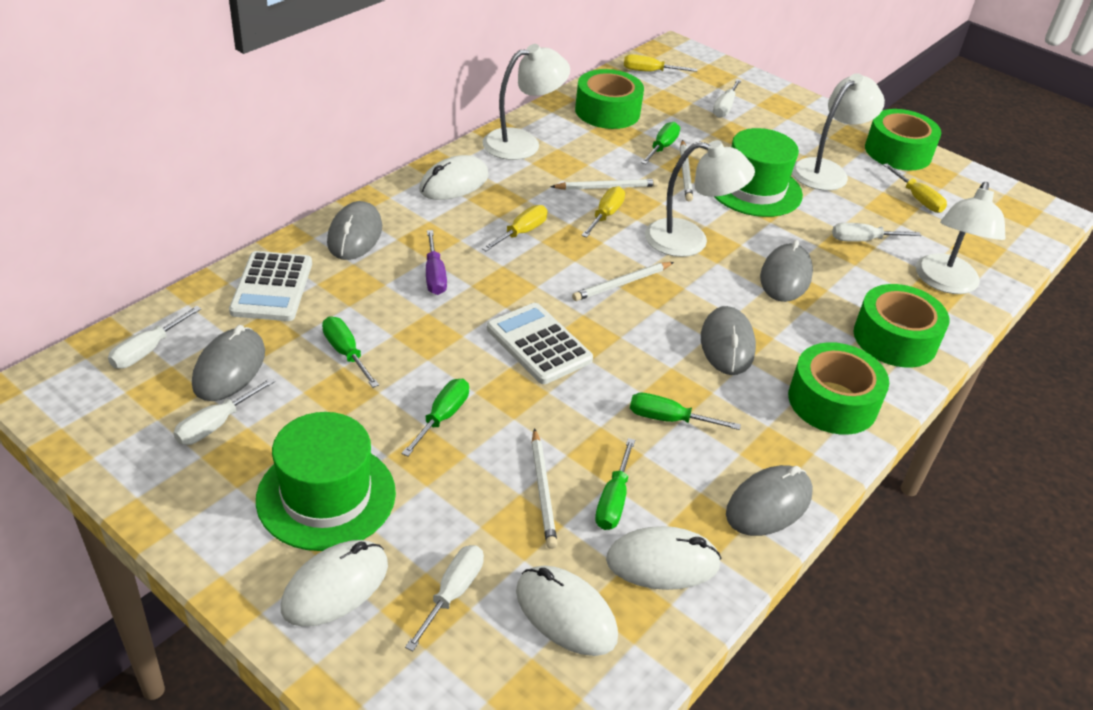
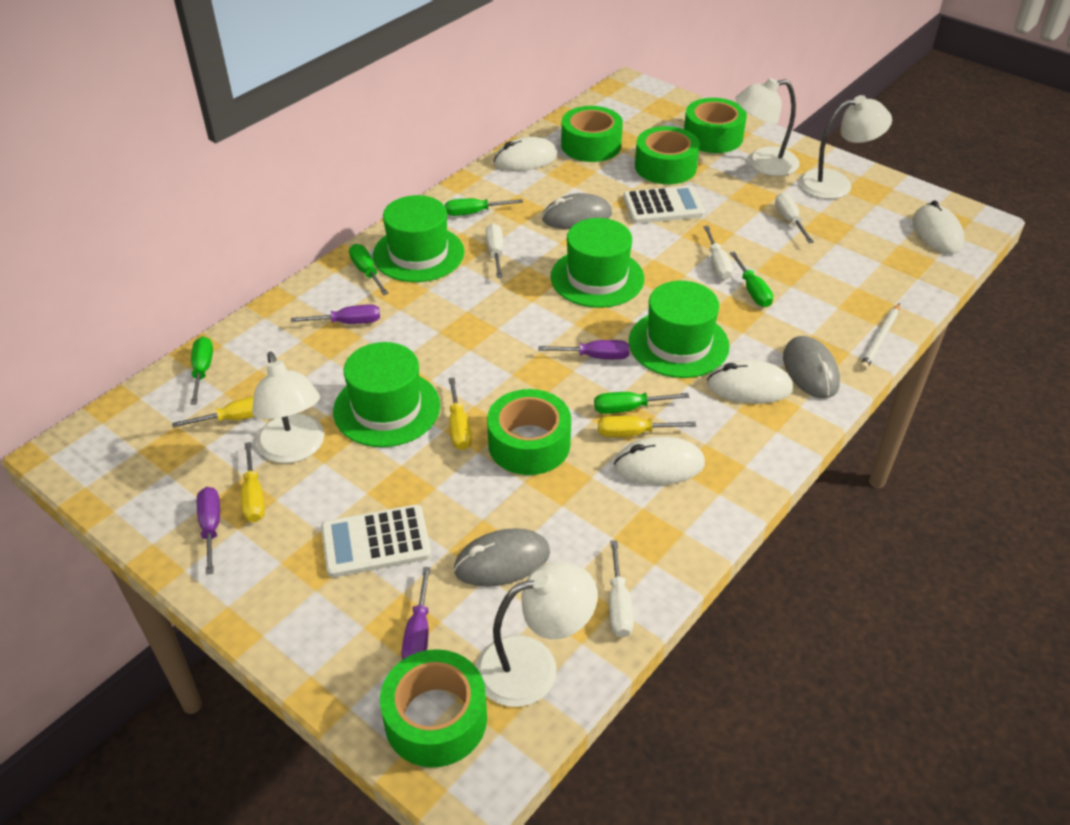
green hat: [256,412,396,551] [714,128,803,217] = 2 -> [333,342,440,447] [373,195,464,282] [551,218,644,308] [629,281,730,378] = 4
green tape: [575,69,644,129] [788,342,889,435] [854,284,950,367] [865,109,941,170] = 4 -> [380,649,487,767] [487,389,571,475] [561,106,623,162] [635,126,700,184] [684,98,747,153] = 5
grey mouse: [192,325,265,401] [327,201,382,260] [701,306,756,375] [726,465,813,536] [760,240,813,302] = 5 -> [454,528,550,587] [542,193,612,229] [783,336,840,398] = 3
purple screwdriver: [426,230,447,295] = 1 -> [197,487,220,575] [291,304,380,324] [402,567,431,660] [538,340,630,359] = 4
white pencil: [532,428,557,549] [550,179,659,190] [572,262,674,301] [680,140,693,201] = 4 -> [860,303,900,371] = 1
white screwdriver: [108,306,201,369] [173,378,275,445] [405,545,484,651] [713,79,742,118] [832,223,921,241] = 5 -> [486,223,503,278] [609,540,634,638] [703,226,733,280] [775,193,814,243] = 4

